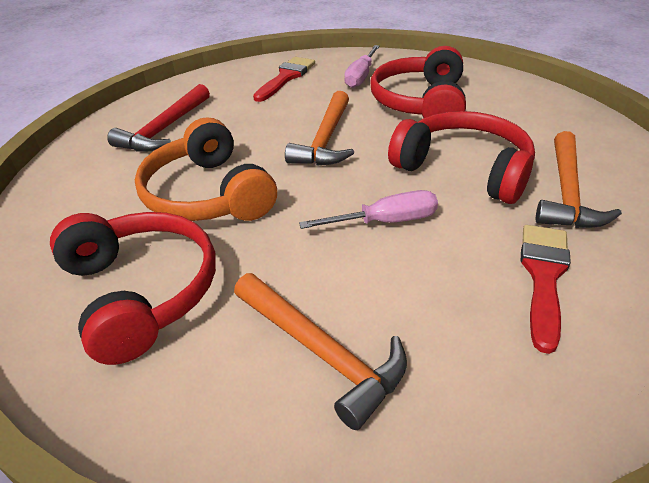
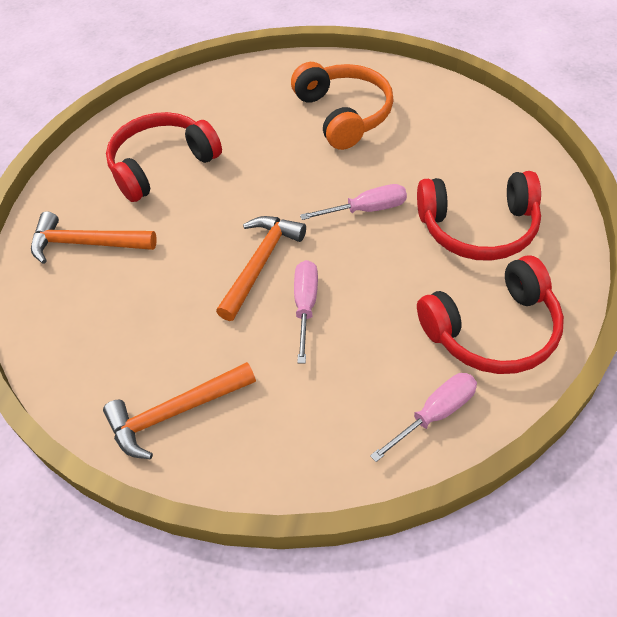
pink screwdriver: [299,190,438,229] [344,45,380,88] = 2 -> [294,260,318,363] [300,184,407,220] [370,373,477,462] = 3
red brush: [253,57,315,102] [521,225,571,354] = 2 -> none = 0
red hammer: [107,84,210,152] = 1 -> none = 0

